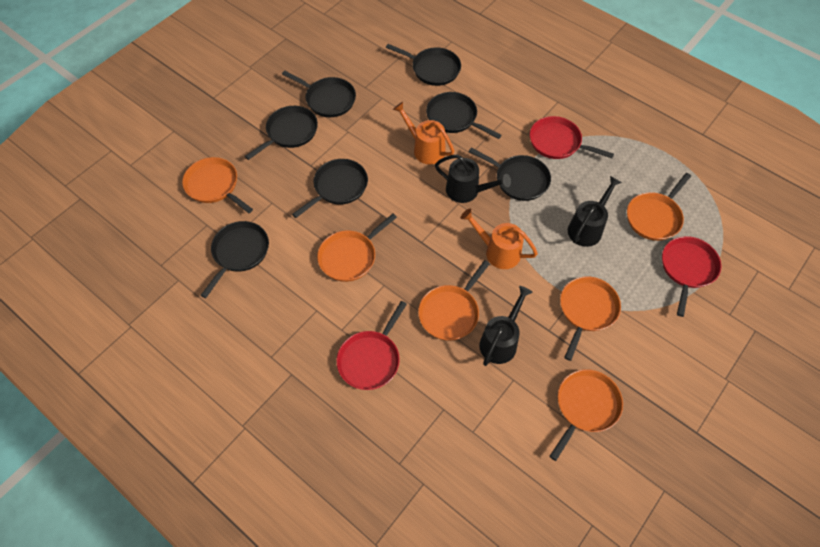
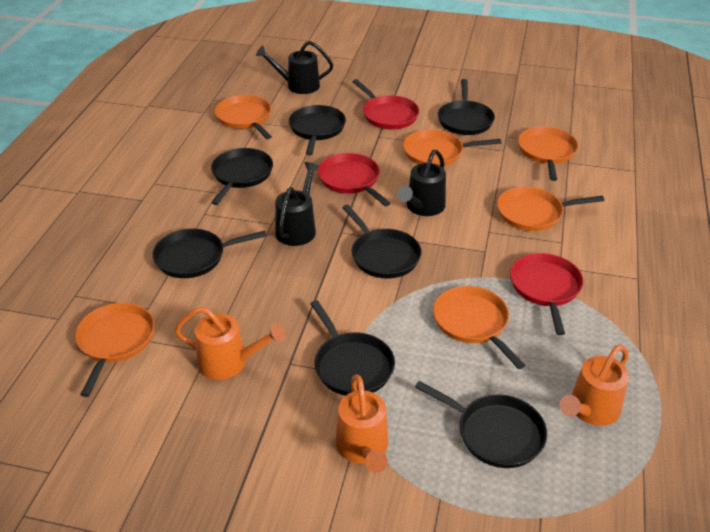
orange watering can: [393,102,455,165] [460,209,538,269] = 2 -> [175,307,285,380] [336,374,388,473] [560,345,629,426] = 3

